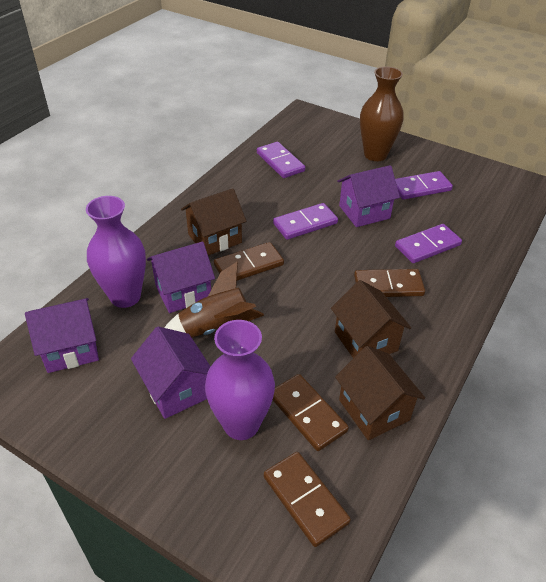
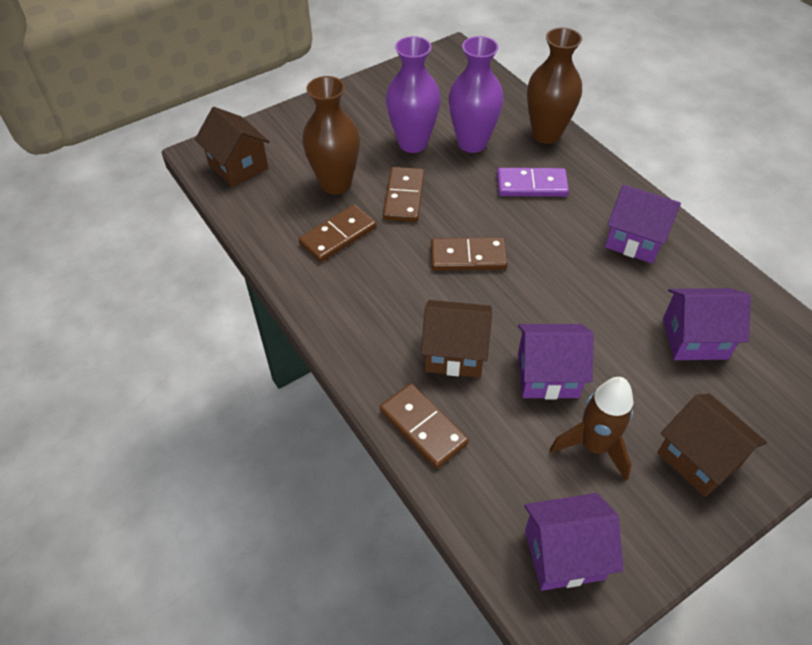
brown vase: [360,67,404,161] = 1 -> [302,76,360,195] [527,28,582,144] = 2
purple domino: [257,142,305,178] [273,203,338,240] [395,171,453,200] [395,224,462,263] = 4 -> [497,168,569,197] = 1

